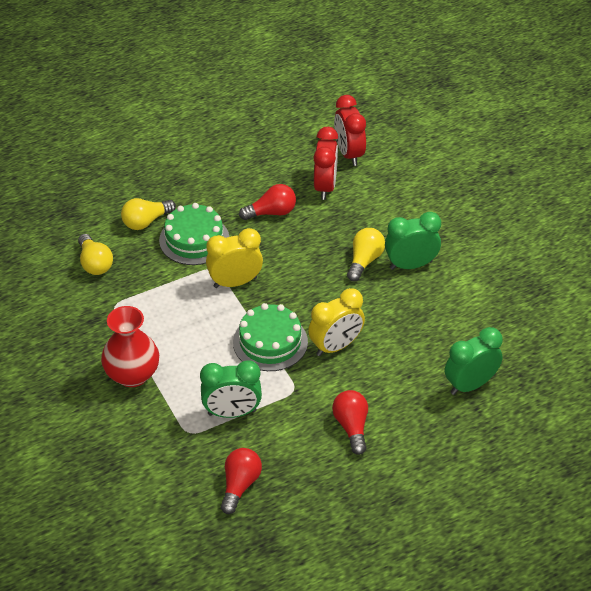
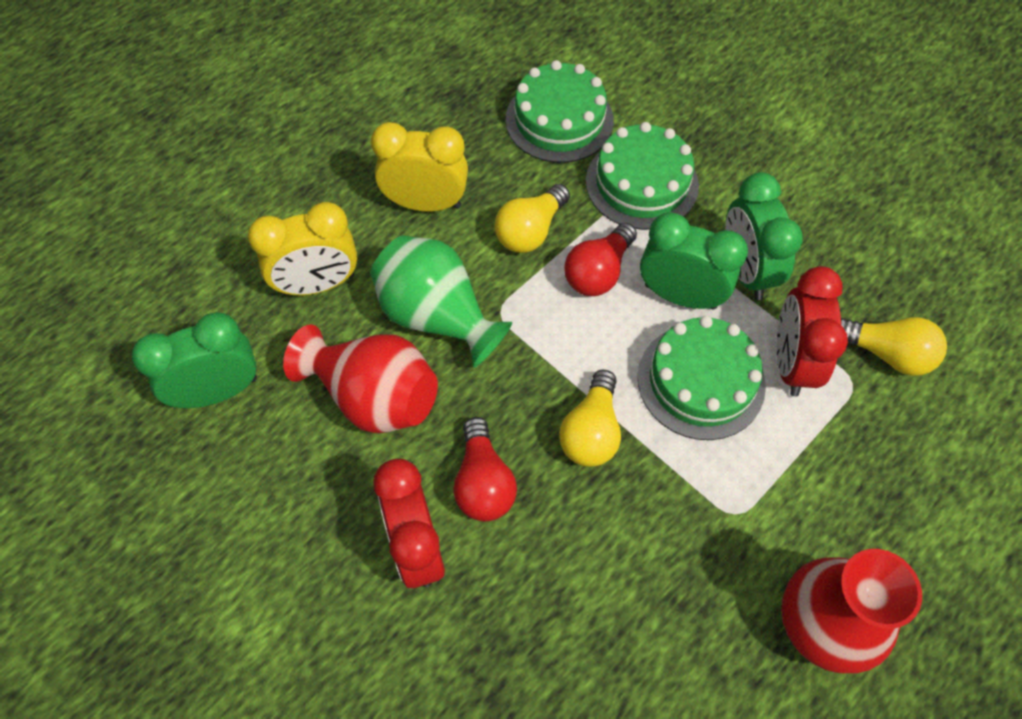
green cake: [159,203,229,265] [233,303,308,371] = 2 -> [506,60,614,163] [586,122,699,230] [638,316,766,440] = 3
green vase: none = 0 -> [370,235,512,368] = 1
red light bulb: [221,448,262,514] [239,184,296,220] [332,390,368,455] = 3 -> [453,417,517,521] [564,223,637,296] = 2
red vase: [101,306,159,387] = 1 -> [283,324,438,433] [781,549,922,673] = 2

